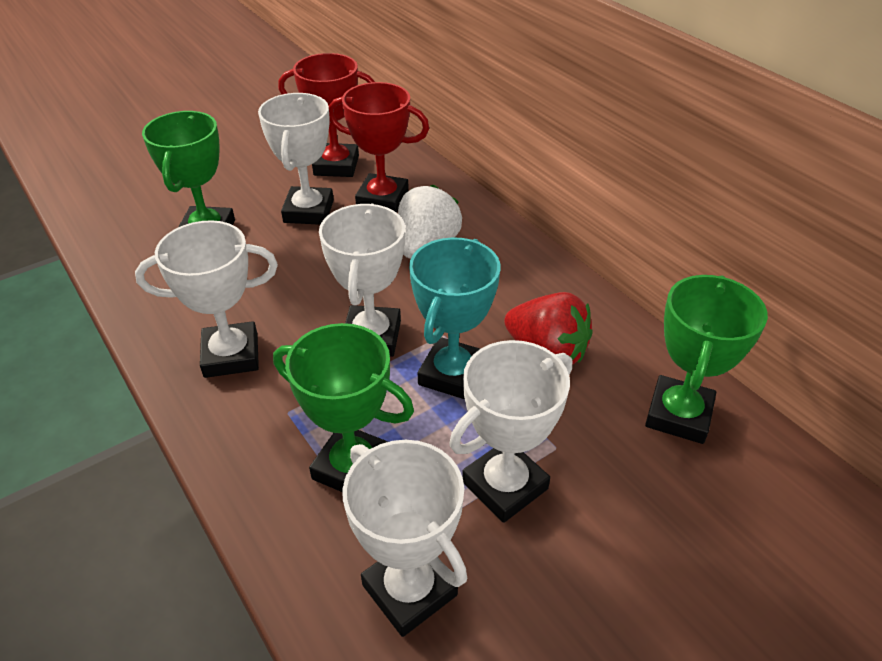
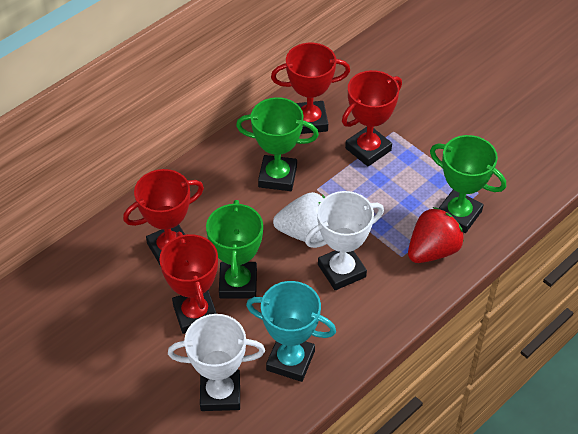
red trophy: [278,53,375,177] [329,82,429,213] = 2 -> [123,169,204,265] [159,232,218,334] [271,43,350,134] [342,70,402,166] = 4
white trophy: [135,220,278,378] [258,93,334,225] [319,204,405,357] [342,440,467,637] [449,340,572,523] = 5 -> [168,314,265,411] [305,191,384,290] = 2

